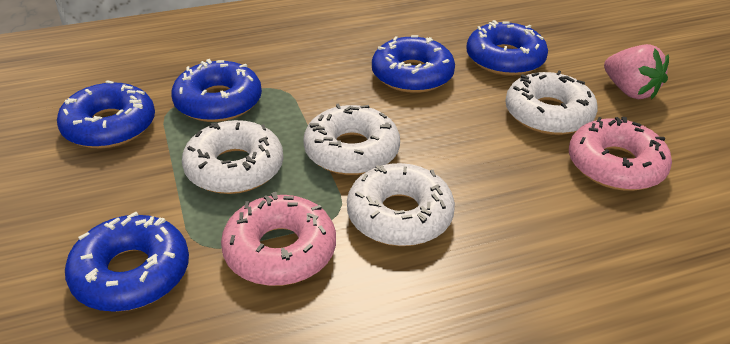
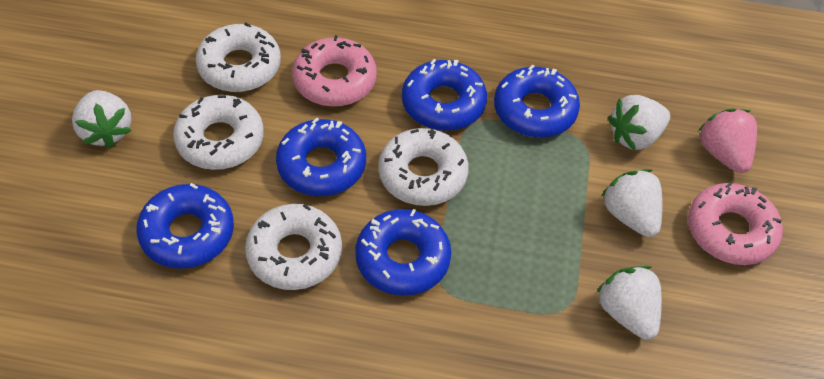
white strawberry: none = 0 -> [72,90,132,148] [596,266,662,340] [601,169,663,237] [608,95,670,150] = 4

